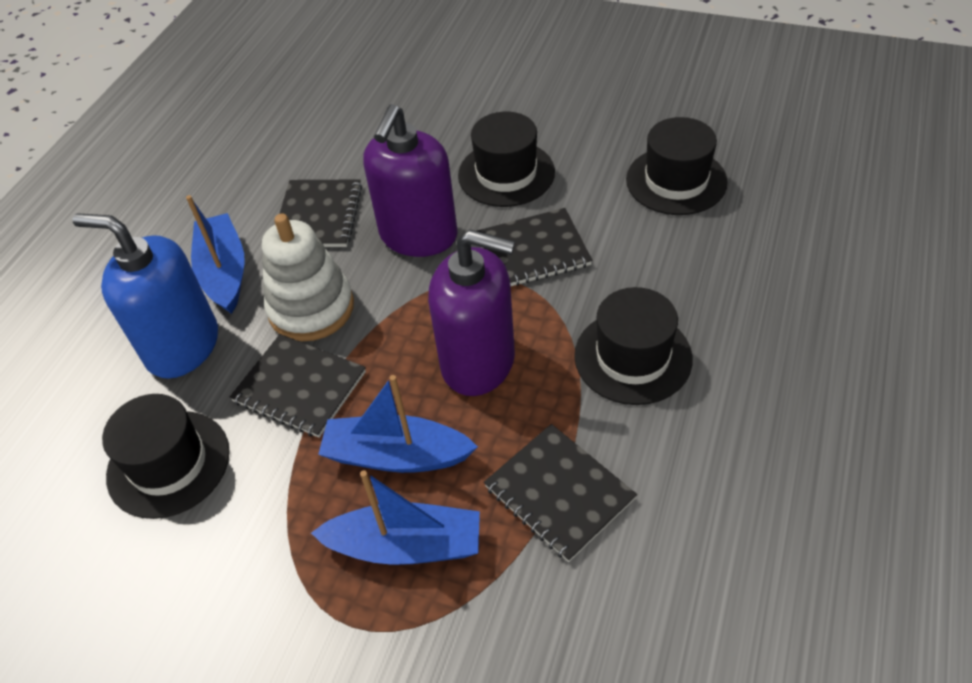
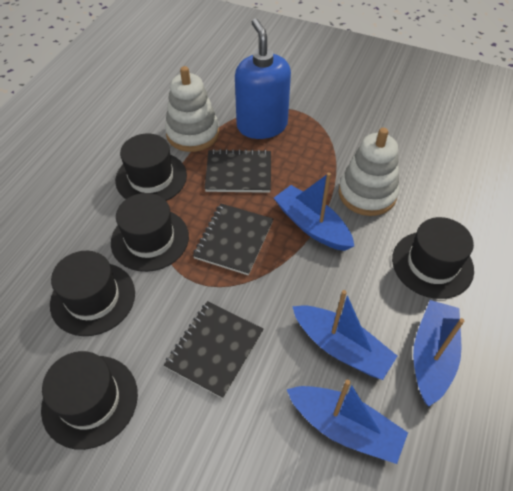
black hat: [102,394,230,519] [458,112,555,207] [574,287,693,405] [626,117,728,215] = 4 -> [41,351,138,450] [50,251,135,336] [111,193,189,272] [115,134,187,201] [392,217,474,299] = 5
black notebook: [230,334,366,438] [280,179,362,247] [477,208,592,286] [484,424,637,562] = 4 -> [164,301,264,399] [193,204,273,275] [205,149,271,193] = 3
blue boat: [186,195,245,314] [311,470,480,565] [318,375,478,473] = 3 -> [274,172,354,251] [287,379,408,464] [292,290,397,380] [413,300,464,406] = 4
purple soap dispenser: [364,104,458,257] [428,230,515,396] = 2 -> none = 0
white stacking toy: [262,213,354,341] = 1 -> [165,66,219,152] [339,128,399,216] = 2

